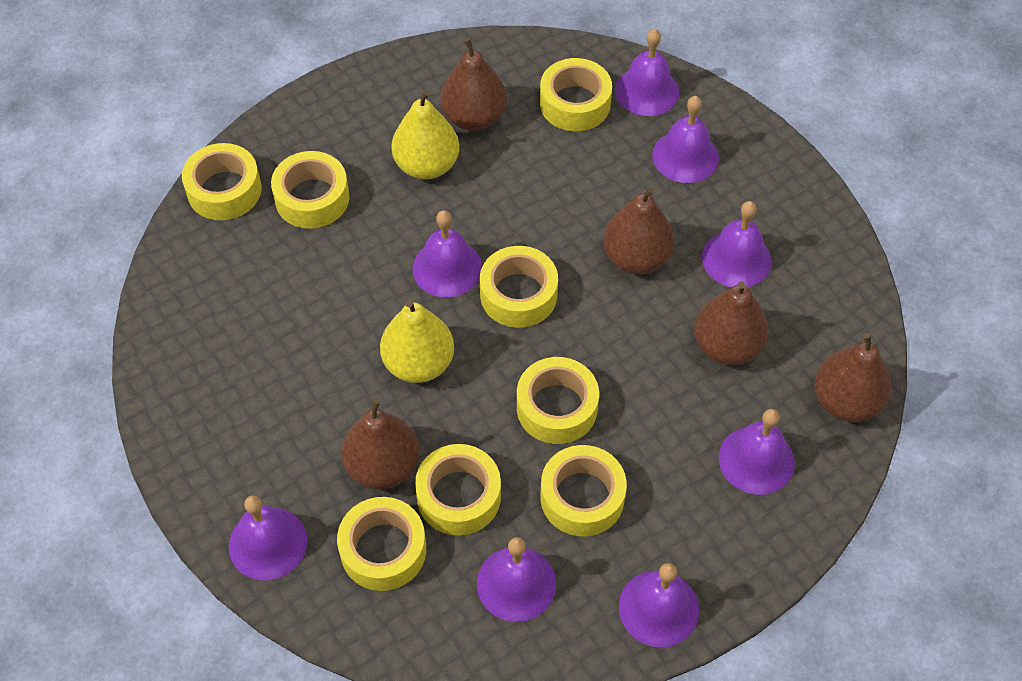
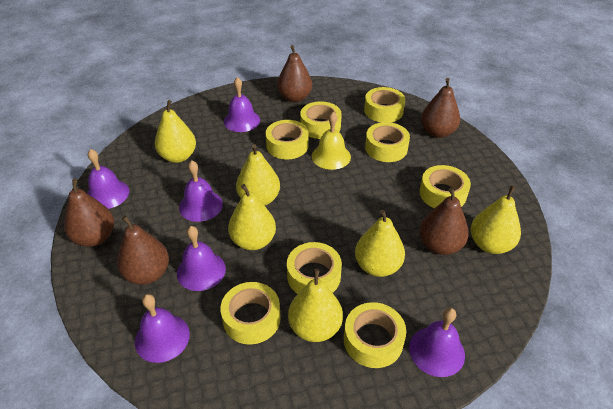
purple bell: [229,495,307,581] [412,210,482,297] [477,537,556,622] [615,29,679,116] [619,563,699,647] [652,96,719,183] [702,201,772,287] [719,409,795,495] = 8 -> [87,149,129,209] [135,294,190,363] [177,226,226,291] [179,161,223,222] [224,77,260,132] [409,308,465,377] = 6
yellow bell: none = 0 -> [312,112,351,170] = 1
yellow pear: [380,300,454,383] [392,90,459,180] = 2 -> [155,100,196,163] [228,184,276,250] [236,144,280,206] [288,269,343,342] [355,210,405,277] [471,185,521,254] = 6

